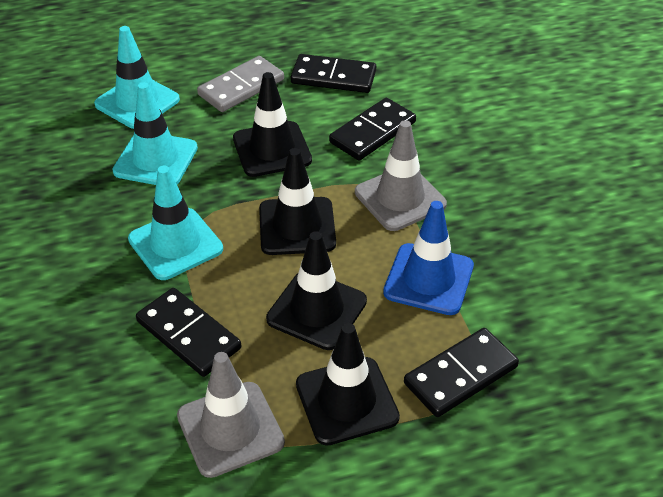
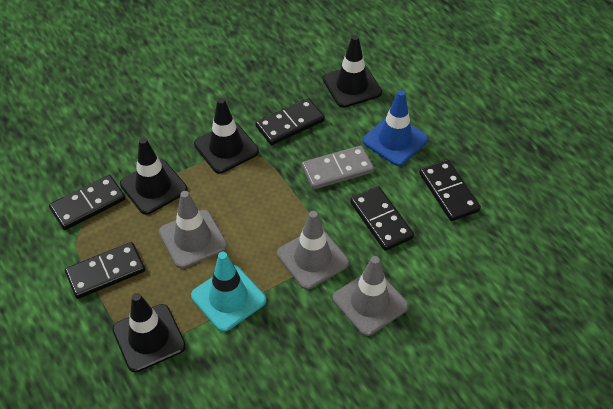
black domino: [136,288,241,377] [291,54,376,93] [329,98,416,161] [404,328,519,417] = 4 -> [49,175,126,230] [65,242,145,299] [255,98,325,145] [350,186,414,251] [419,159,481,221] = 5
grey traffic cone: [177,352,285,478] [355,120,447,231] = 2 -> [159,191,227,269] [277,211,349,289] [333,256,408,336] = 3
turquoise traffic cone: [94,26,180,129] [112,82,198,185] [128,166,223,280] = 3 -> [191,252,266,332] = 1

